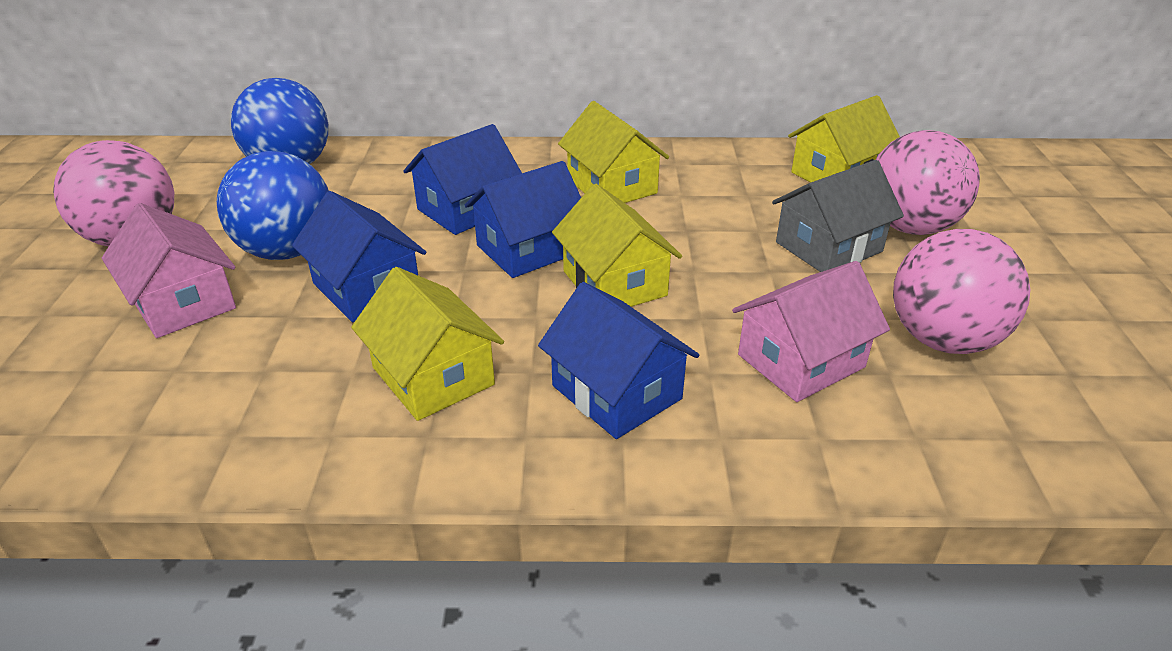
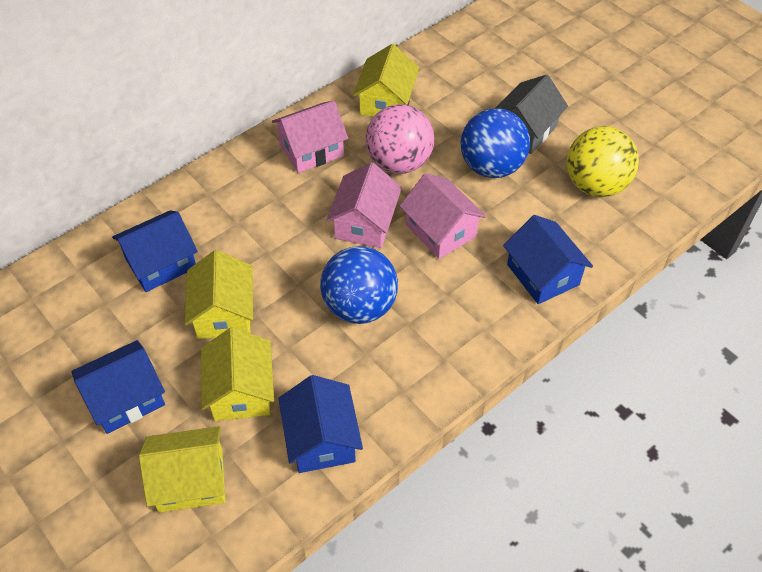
pink ball: [53,140,174,246] [876,130,980,235] [893,229,1030,354] = 3 -> [366,104,434,174] = 1
pink house: [102,203,236,338] [732,261,890,402] = 2 -> [272,100,348,173] [326,162,402,248] [399,173,486,259] = 3
yellow ball: none = 0 -> [567,126,639,197] = 1

